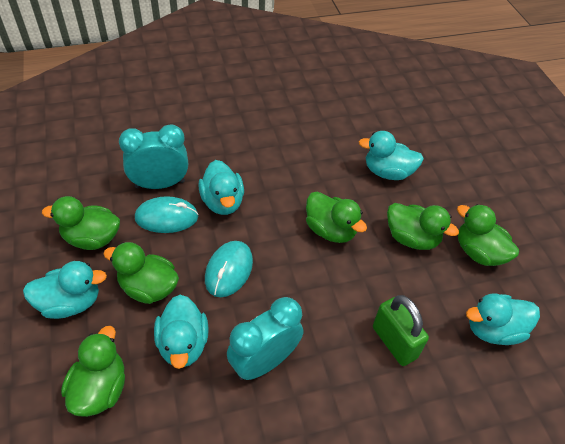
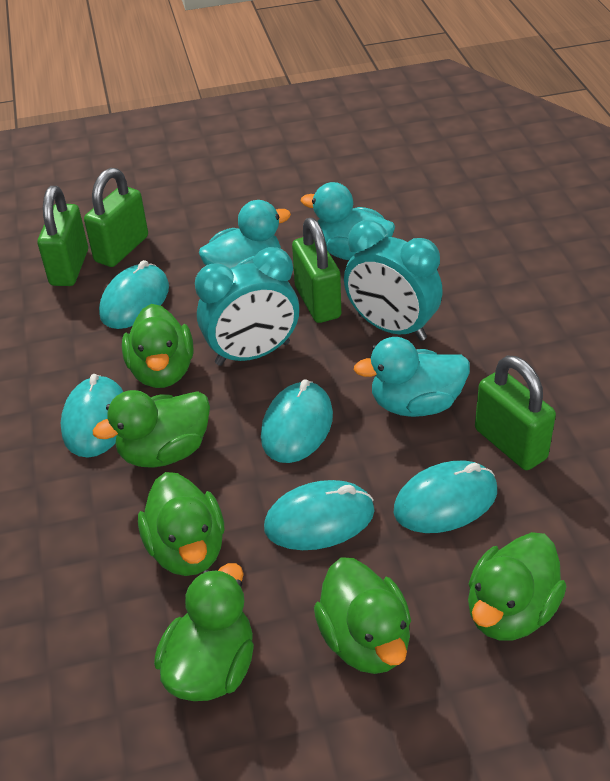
green padlock: [373,295,429,366] = 1 -> [38,186,88,286] [84,168,148,267] [292,218,341,323] [475,356,556,470] = 4
turquoise duck: [23,261,107,319] [154,295,209,369] [198,160,244,215] [359,131,424,180] [466,294,540,345] = 5 -> [199,200,291,268] [301,182,395,260] [354,337,470,417] = 3
turquoise mouse: [135,196,199,233] [205,241,253,297] = 2 -> [61,374,123,458] [99,260,169,329] [261,379,333,463] [264,480,375,550] [394,461,497,533] = 5

